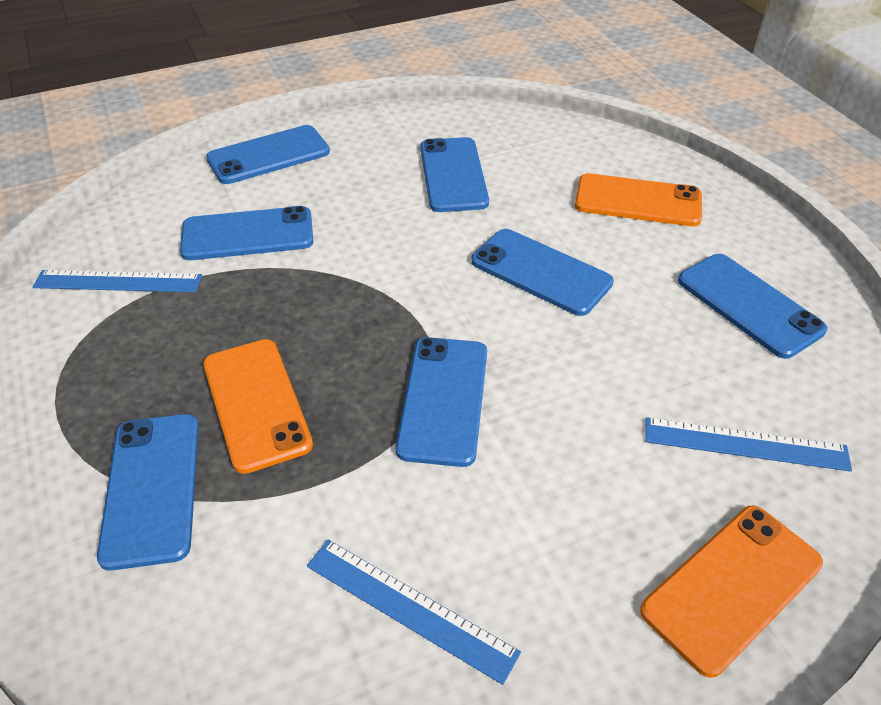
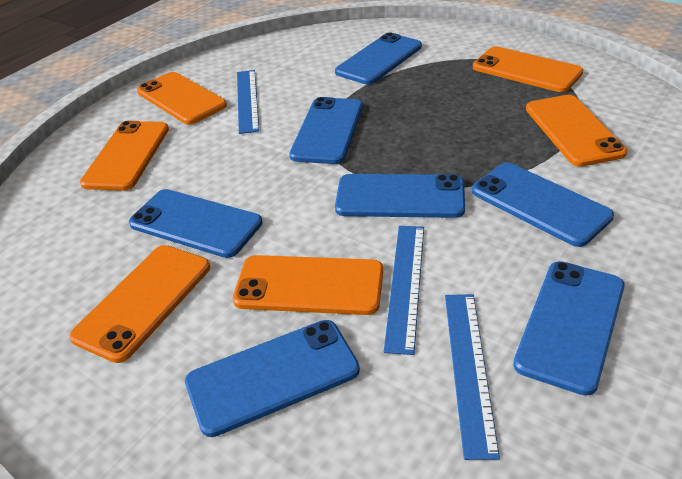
orange phone: [203,339,313,474] [575,173,702,226] [640,505,823,678] = 3 -> [69,245,210,363] [80,121,169,191] [137,72,227,125] [233,255,383,315] [473,47,583,92] [526,95,627,167] = 6

